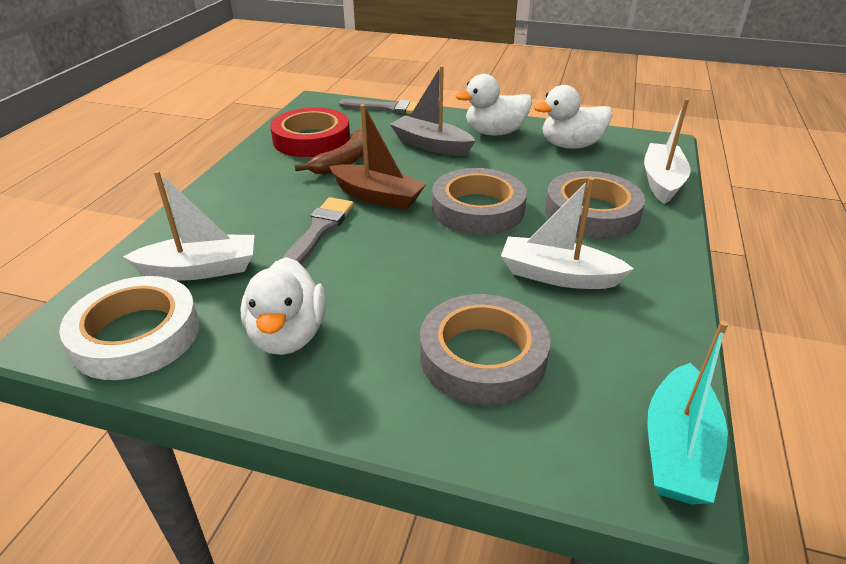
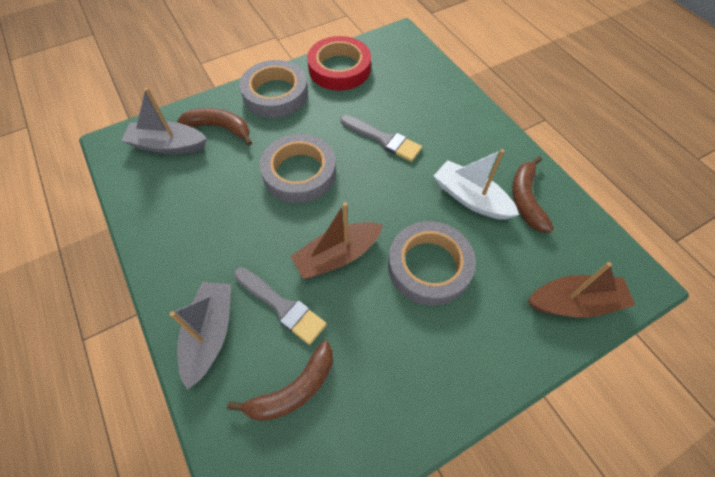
brown banana: [295,129,368,175] = 1 -> [177,108,252,146] [227,341,333,421] [512,156,554,233] = 3
brown boat: [329,104,427,210] = 1 -> [291,202,383,279] [528,262,636,318] = 2
grey boat: [390,66,476,156] = 1 -> [121,87,207,154] [170,282,231,390] = 2
turquoise boat: [647,321,728,505] = 1 -> none = 0
white boat: [123,171,254,281] [501,177,634,289] [644,98,691,204] = 3 -> [434,149,519,220] = 1
white duck: [241,257,326,355] [456,74,532,136] [534,85,613,149] = 3 -> none = 0
white tape: [59,276,199,380] = 1 -> none = 0

